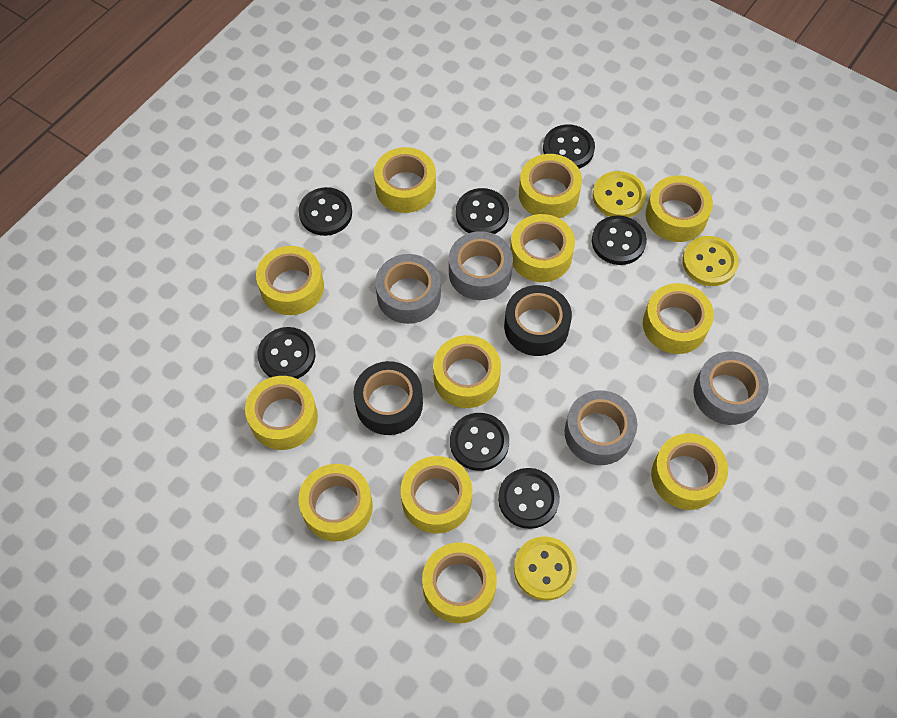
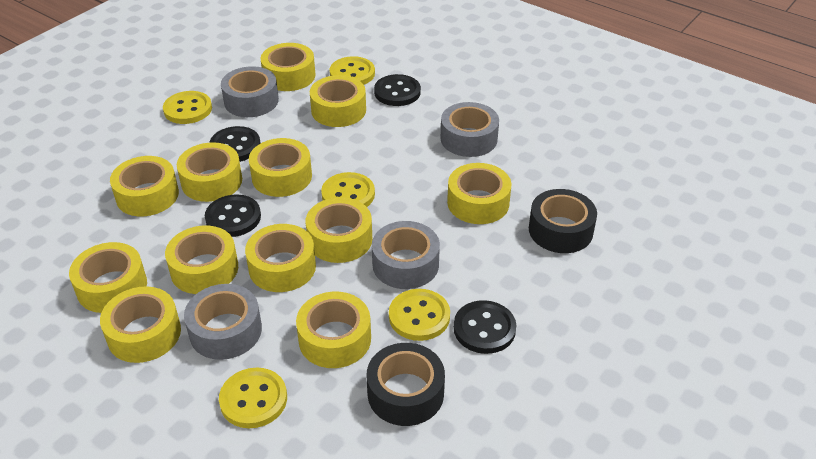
black button: [257,327,316,379] [298,187,352,236] [450,413,509,471] [456,188,509,234] [498,468,560,529] [543,124,595,169] [592,215,647,265] = 7 -> [205,194,261,237] [209,126,261,162] [374,74,421,106] [454,300,516,354] = 4
yellow button: [514,536,577,601] [593,171,646,217] [682,236,739,286] = 3 -> [163,91,212,124] [219,368,287,428] [321,172,375,207] [329,56,375,84] [389,289,450,341] = 5

